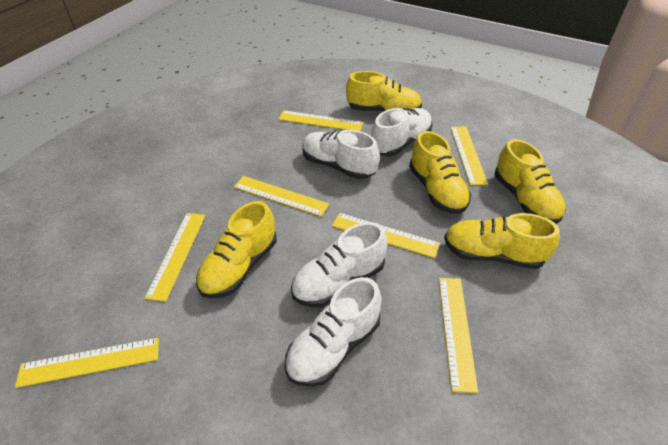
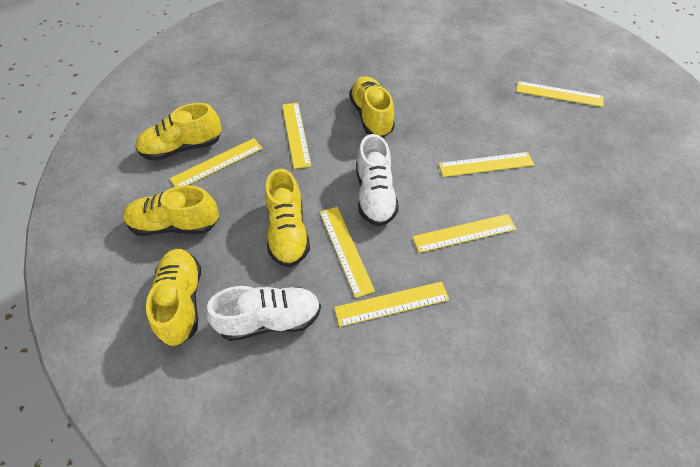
white shoe: [285,277,382,387] [291,222,387,307] [302,130,380,179] [371,108,433,156] = 4 -> [206,286,321,341] [356,134,399,226] = 2

